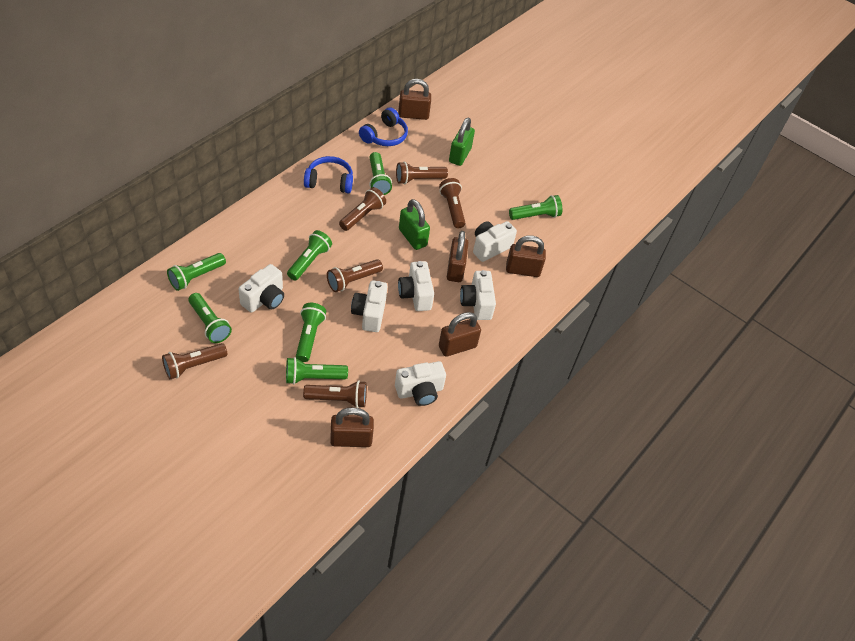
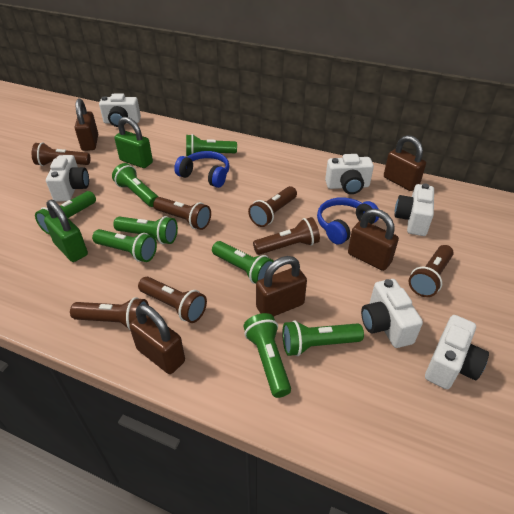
brown flashlight: [162,343,227,379] [303,380,367,408] [327,259,383,292] [339,187,386,231] [396,162,448,184] [439,178,465,228] = 6 -> [32,142,91,166] [70,297,149,330] [138,277,207,323] [153,197,211,230] [248,186,297,227] [253,217,320,255] [409,245,454,297] = 7
green flashlight: [167,253,226,291] [188,293,232,343] [286,357,348,385] [287,230,332,281] [296,303,326,362] [369,152,392,195] [509,195,562,220] = 7 -> [35,191,96,234] [92,229,157,262] [112,163,158,207] [113,216,178,244] [186,134,237,156] [212,241,274,284] [244,313,291,398] [282,320,364,356] = 8

